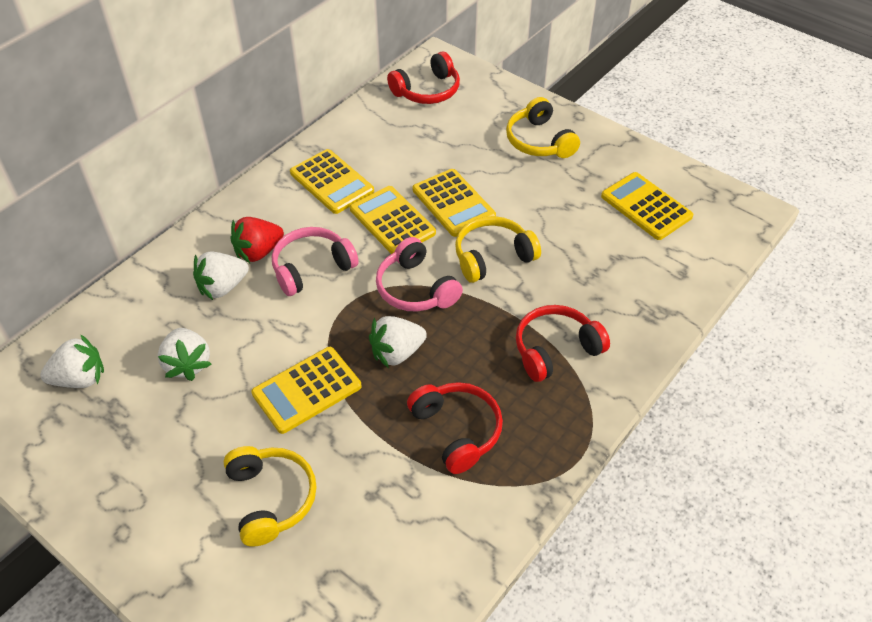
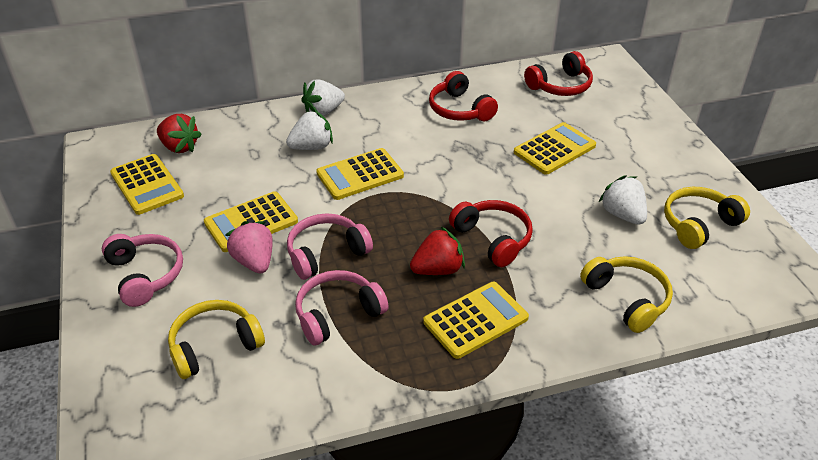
pink headphones: [272,227,359,296] [376,237,463,312] = 2 -> [102,234,183,307] [287,214,373,280] [295,270,389,345] = 3
pink strawberry: none = 0 -> [226,221,273,273] = 1
red strawberry: [230,217,284,263] = 1 -> [157,114,202,153] [410,226,465,275] = 2
white strawberry: [40,334,104,388] [158,328,212,381] [193,252,249,300] [369,316,427,368] = 4 -> [286,110,333,150] [301,80,345,116] [599,176,647,225] = 3

